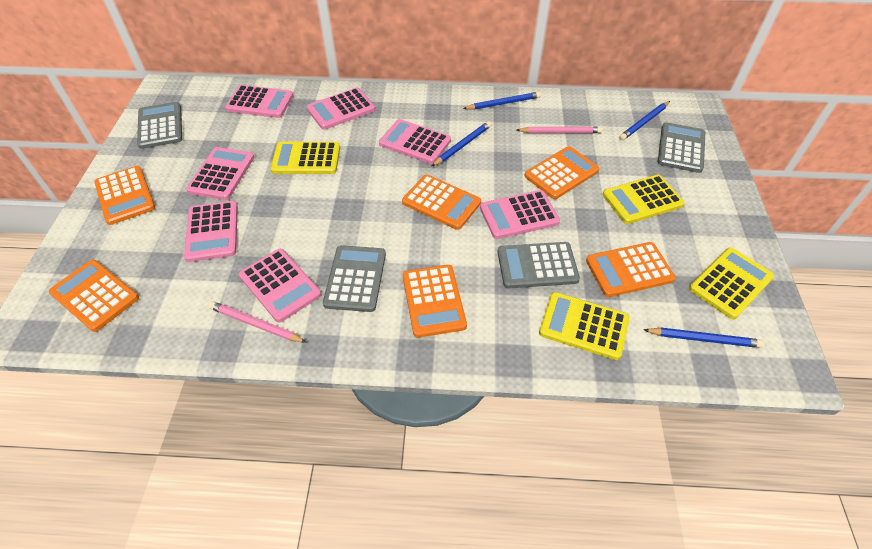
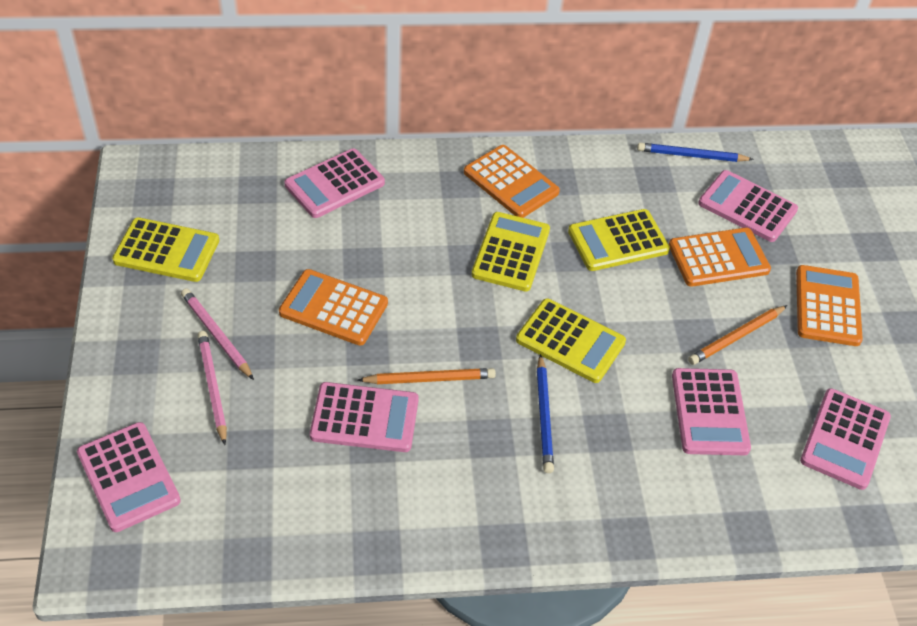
blue pencil: [431,121,491,167] [463,92,541,110] [619,101,670,140] [644,327,764,348] = 4 -> [537,354,554,473] [637,143,754,162] = 2
grey calculator: [137,102,182,149] [323,245,386,312] [497,242,580,288] [658,122,705,173] = 4 -> none = 0
orange calculator: [49,260,139,332] [94,166,155,225] [402,175,481,230] [403,265,467,338] [525,146,599,199] [586,242,676,297] = 6 -> [279,269,388,345] [464,145,560,218] [669,228,771,287] [796,265,863,346] = 4
orange pencil: none = 0 -> [358,368,496,384] [688,305,787,365] = 2
pink calculator: [184,201,238,262] [186,147,254,200] [225,85,293,118] [239,249,321,322] [307,88,375,130] [379,119,451,164] [480,190,560,239] = 7 -> [77,422,181,532] [284,149,385,218] [310,382,419,452] [672,368,751,455] [698,170,798,242] [800,388,891,490] = 6

